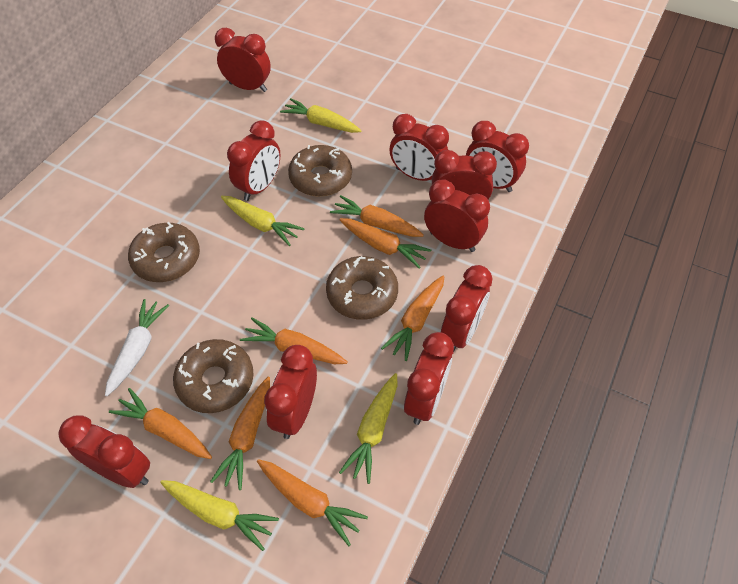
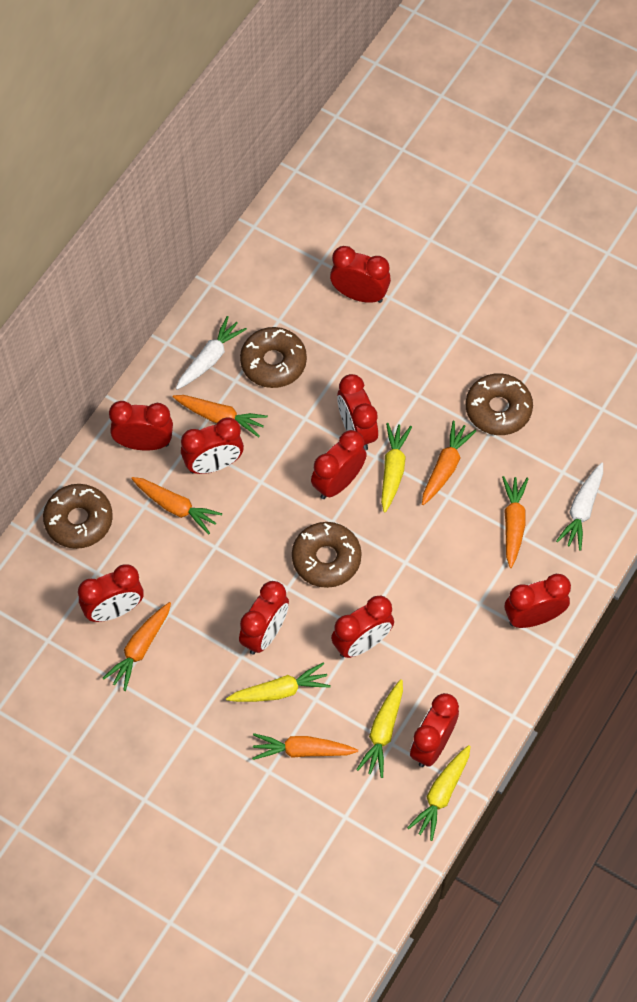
orange carrot: [109,388,212,459] [210,377,270,490] [240,318,348,364] [257,459,368,546] [330,195,424,237] [339,218,431,268] [381,276,445,361] = 7 -> [103,602,171,691] [131,477,222,534] [173,395,268,437] [252,733,358,760] [422,421,476,505] [502,476,529,568] = 6
white carrot: [105,299,169,396] = 1 -> [176,316,247,390] [556,463,603,550] = 2

